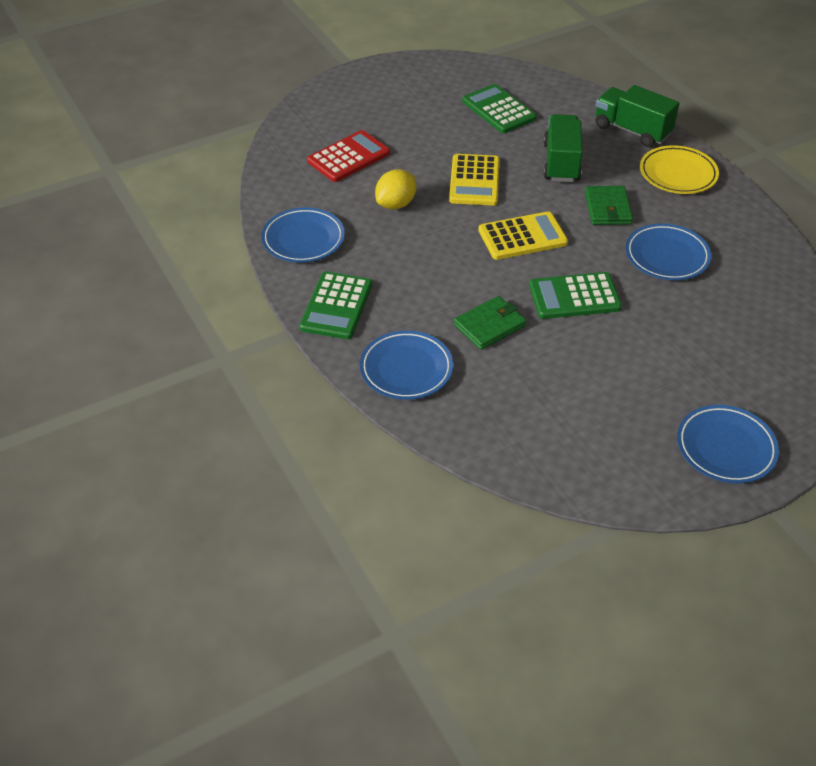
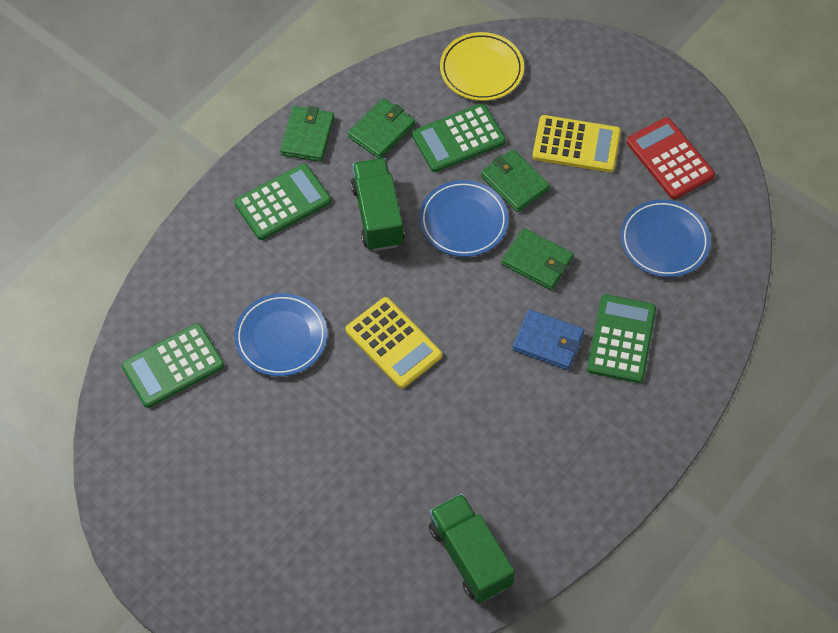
blue plate: [261,207,345,263] [360,330,453,400] [626,224,711,280] [677,405,779,483] = 4 -> [234,293,327,377] [419,180,508,257] [620,200,710,277] = 3
blue wallet: none = 0 -> [512,309,584,370] = 1
green calculator: [300,271,372,339] [462,84,537,133] [529,272,622,319] = 3 -> [121,323,224,408] [234,164,331,240] [412,103,506,172] [587,294,656,383] = 4
green wallet: [454,296,526,350] [585,186,633,225] = 2 -> [280,106,334,162] [348,98,415,159] [481,149,550,212] [501,228,574,290] = 4
yellow lemon: [375,169,416,209] = 1 -> none = 0

